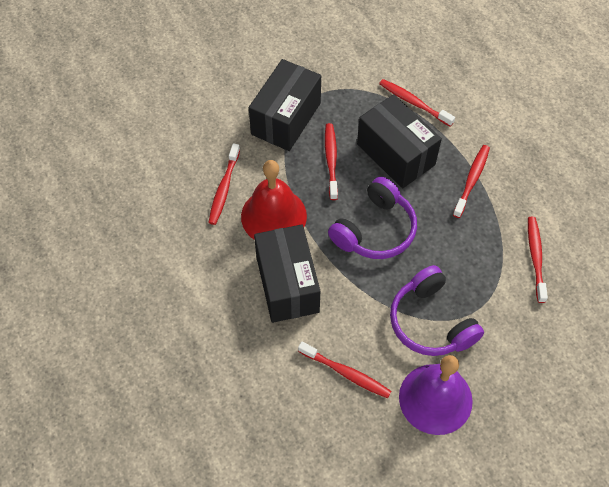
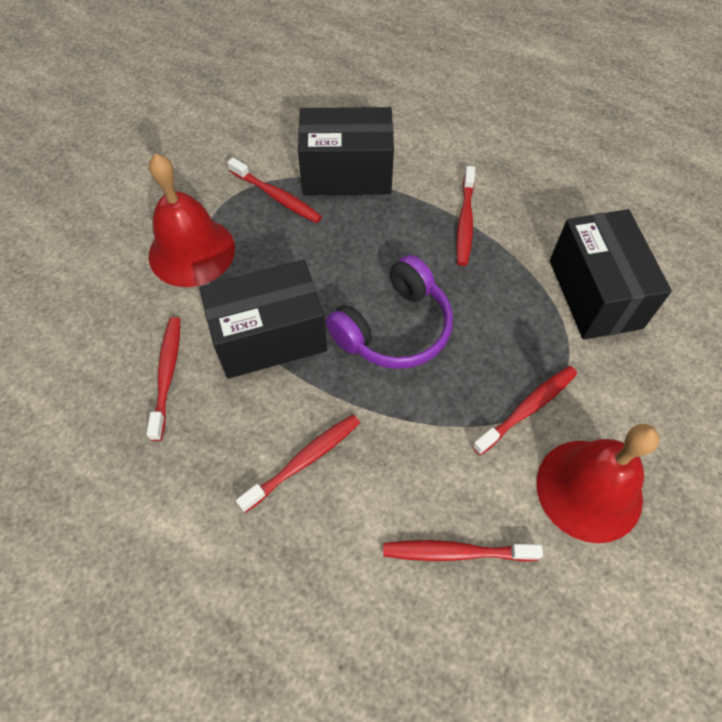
purple bell: [399,355,473,435] = 1 -> none = 0
purple headphones: [328,177,417,259] [390,265,484,356] = 2 -> [326,255,453,369] = 1
red bell: [241,160,307,240] = 1 -> [149,153,235,287] [537,424,659,543] = 2

